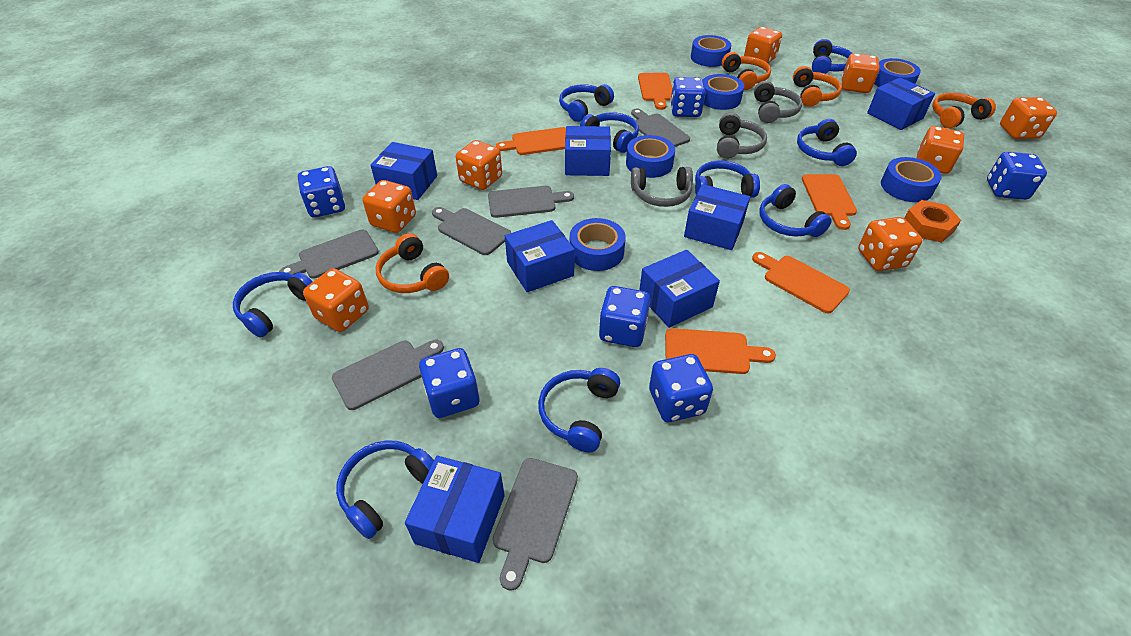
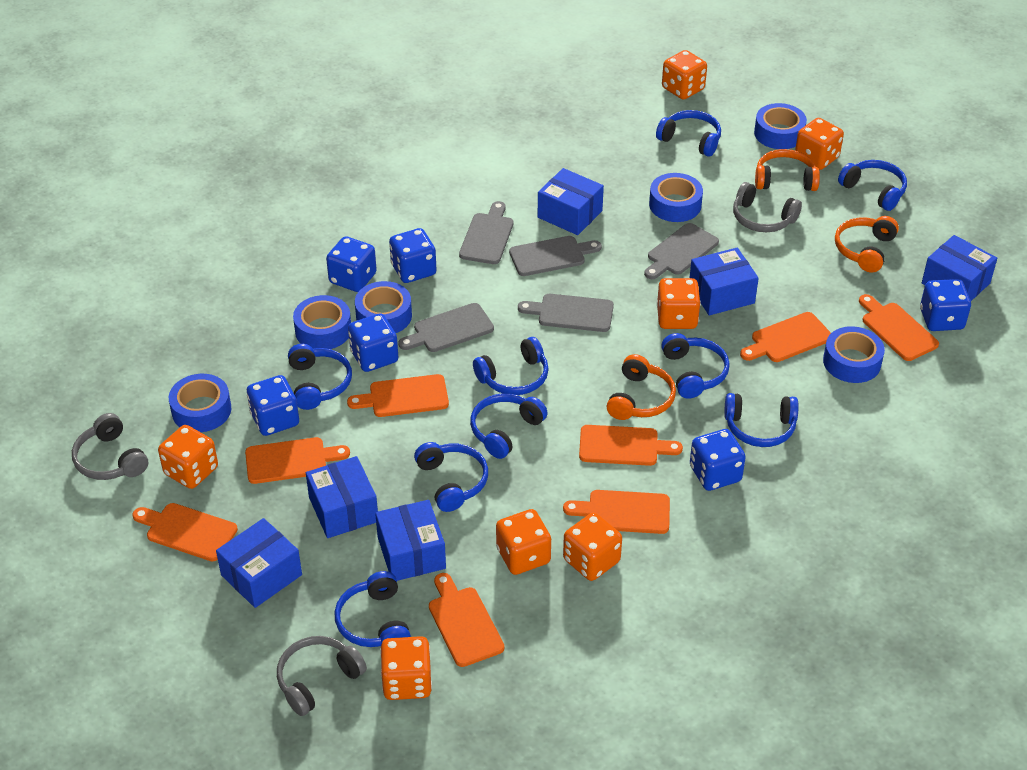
blue box: [370,142,437,200] [405,456,505,563] [505,220,575,292] [565,126,611,176] [639,250,720,328] [684,184,750,250] [867,77,935,130] = 7 -> [216,518,302,608] [306,456,378,538] [375,500,446,581] [538,168,604,235] [690,248,759,315] [922,235,997,301] = 6
grey cutting board: [279,230,379,279] [332,340,444,410] [432,207,511,255] [488,186,574,218] [492,458,578,591] [631,109,690,147] = 6 -> [398,303,494,352] [459,201,514,264] [509,236,602,276] [518,294,614,332] [644,223,719,279] = 5
orange cutting board: [496,127,566,155] [638,73,672,110] [665,328,776,374] [752,252,850,313] [802,174,857,230] = 5 -> [132,503,238,561] [245,437,350,484] [347,374,449,417] [429,573,504,667] [563,490,670,534] [579,425,683,466] [740,312,831,362] [859,294,939,361] = 8
orange dice: [303,268,369,332] [363,180,416,233] [456,140,502,190] [744,27,782,63] [842,53,880,93] [858,217,922,271] [917,126,964,174] [1000,97,1057,139] = 8 -> [158,425,218,489] [380,636,432,700] [496,509,551,575] [563,513,622,581] [657,278,701,329] [662,50,707,100] [795,118,844,170] = 7
orange headphones: [376,233,449,293] [722,52,771,90] [793,66,842,107] [932,93,996,128] = 4 -> [607,354,676,420] [755,149,820,191] [835,216,899,273] = 3
orange nut: [905,200,961,243] = 1 -> none = 0

